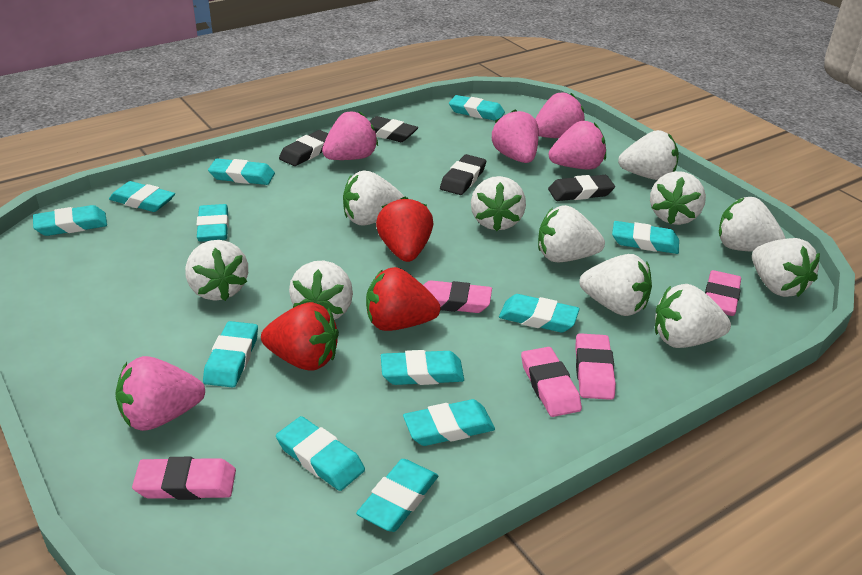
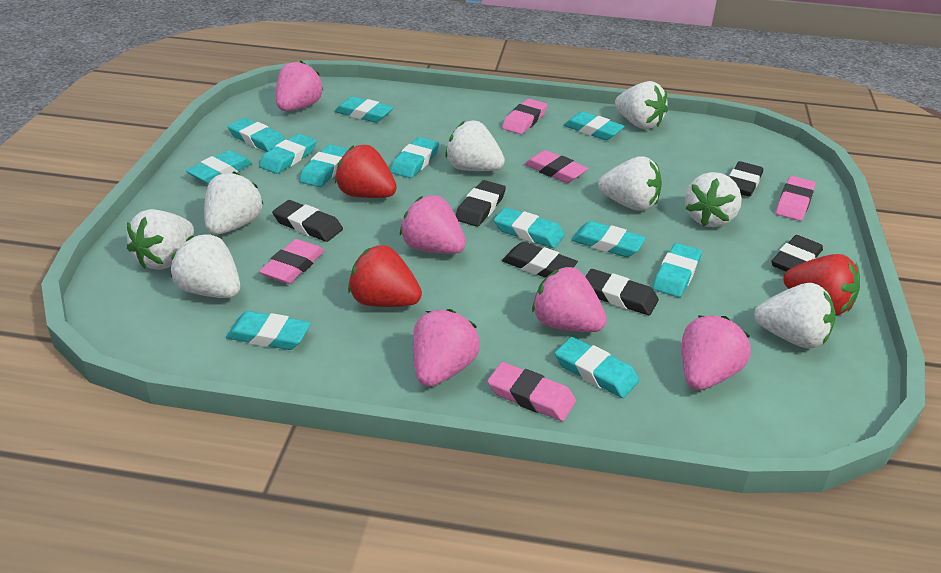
black eraser: [279,130,329,166] [370,116,418,142] [440,154,486,195] [548,175,615,201] = 4 -> [272,200,343,242] [456,180,506,227] [502,242,578,278] [585,269,659,315] [729,161,763,197] [771,235,823,271] = 6
white strawberry: [185,240,248,301] [289,261,353,320] [343,170,404,226] [471,176,526,231] [538,205,605,262] [579,254,652,316] [618,130,679,180] [650,171,706,225] [655,284,731,348] [719,197,786,252] [752,238,820,297] = 11 -> [127,209,194,270] [171,234,240,298] [204,171,263,235] [445,121,505,171] [598,156,662,211] [615,81,668,129] [685,172,742,227] [754,283,836,349] = 8

